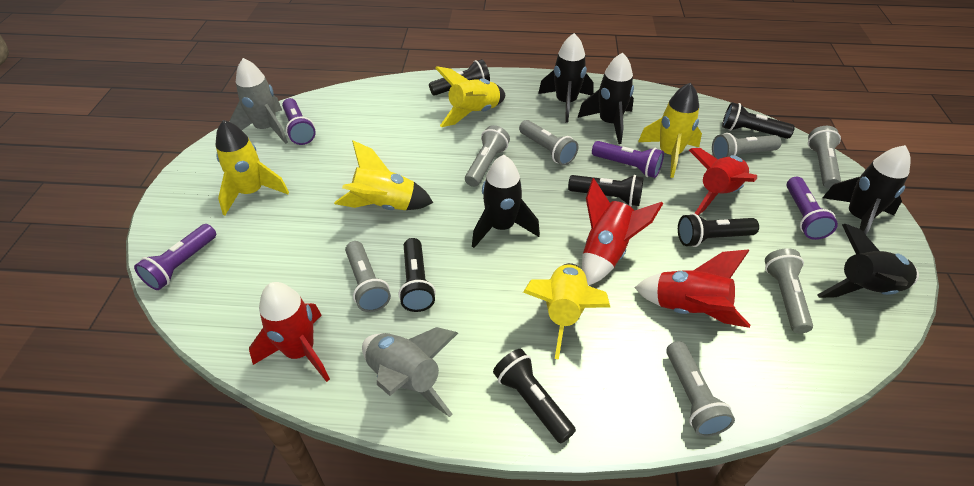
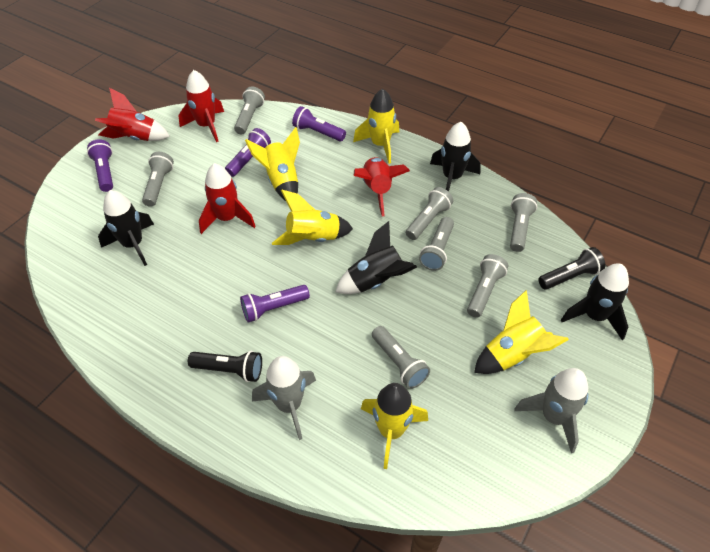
black flashlight: [399,238,436,312] [429,59,490,96] [493,349,576,443] [568,175,644,206] [678,213,759,247] [722,102,795,139] = 6 -> [188,351,262,382] [538,247,605,290] = 2
black rocket: [472,155,540,248] [538,33,594,123] [577,53,634,144] [817,224,919,298] [823,145,911,235] = 5 -> [98,190,154,266] [336,221,417,294] [430,122,481,192] [561,263,629,340] = 4

